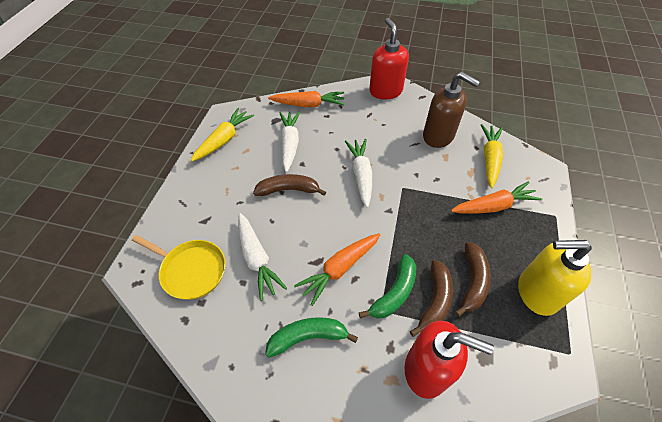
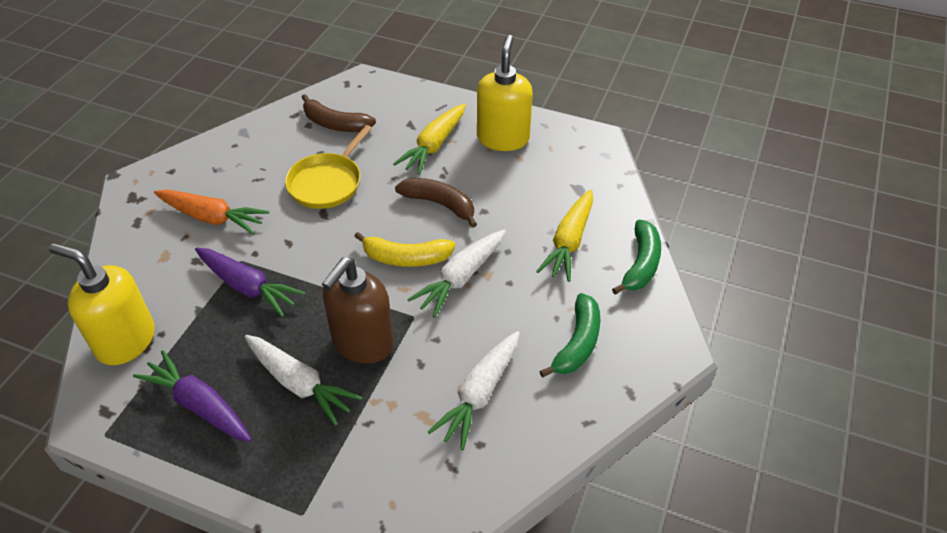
brown banana: [253,174,326,196] [410,260,453,337] [455,242,491,317] = 3 -> [301,94,376,132] [395,178,477,228] = 2
orange carrot: [268,91,345,107] [294,233,381,306] [451,181,542,214] = 3 -> [154,189,269,234] = 1
purple carrot: none = 0 -> [133,350,251,442] [195,248,306,317] = 2
red soap dispenser: [369,18,409,99] [405,321,494,399] = 2 -> none = 0
yellow banana: none = 0 -> [354,232,455,267] = 1
yellow soap dispenser: [518,240,592,316] = 1 -> [49,243,155,365] [477,35,533,151] = 2

